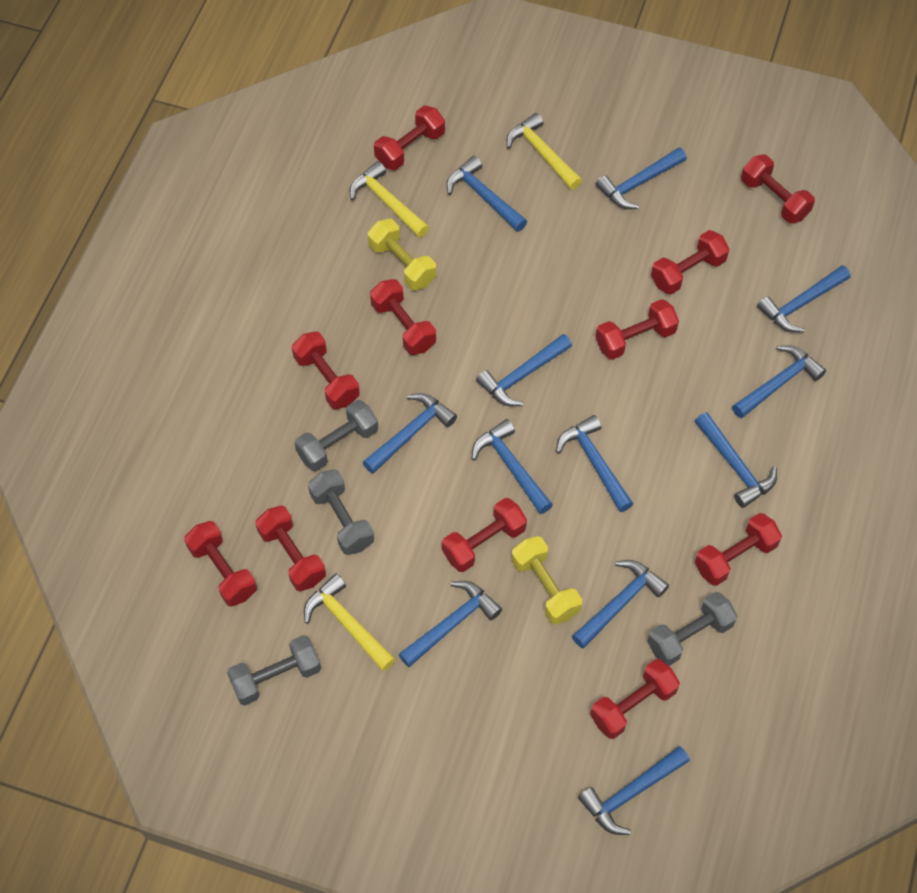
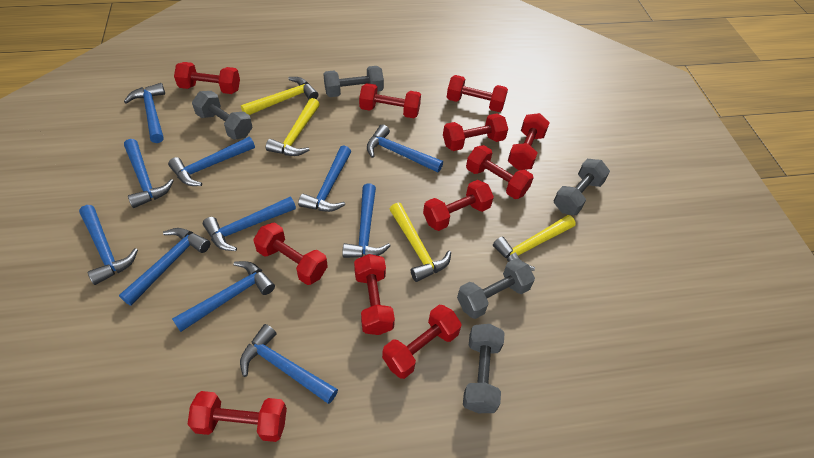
blue hammer: [363,393,457,474] [398,581,502,667] [446,156,527,232] [472,419,553,514] [476,334,572,407] [556,415,633,512] [572,560,669,648] [578,746,690,835] [595,147,687,209] [695,412,777,508] [732,345,826,419] [757,265,850,333] = 12 -> [79,205,138,285] [119,228,210,306] [124,83,165,143] [124,139,173,208] [168,137,255,186] [172,261,275,332] [203,197,296,251] [240,324,338,404] [298,145,351,212] [342,183,391,258] [367,124,443,173] = 11
grey dumbbell: [227,635,321,705] [295,400,378,471] [308,469,374,555] [647,592,737,666] = 4 -> [192,91,253,140] [324,66,384,97] [457,258,535,319] [463,324,505,413] [554,159,610,215] = 5
yellow dumbbell: [368,219,436,290] [511,536,582,625] = 2 -> none = 0
yellow hammer: [304,574,395,671] [350,161,429,238] [506,113,582,190] = 3 -> [241,77,319,115] [266,98,320,156] [390,203,451,282] [493,215,576,271] = 4

